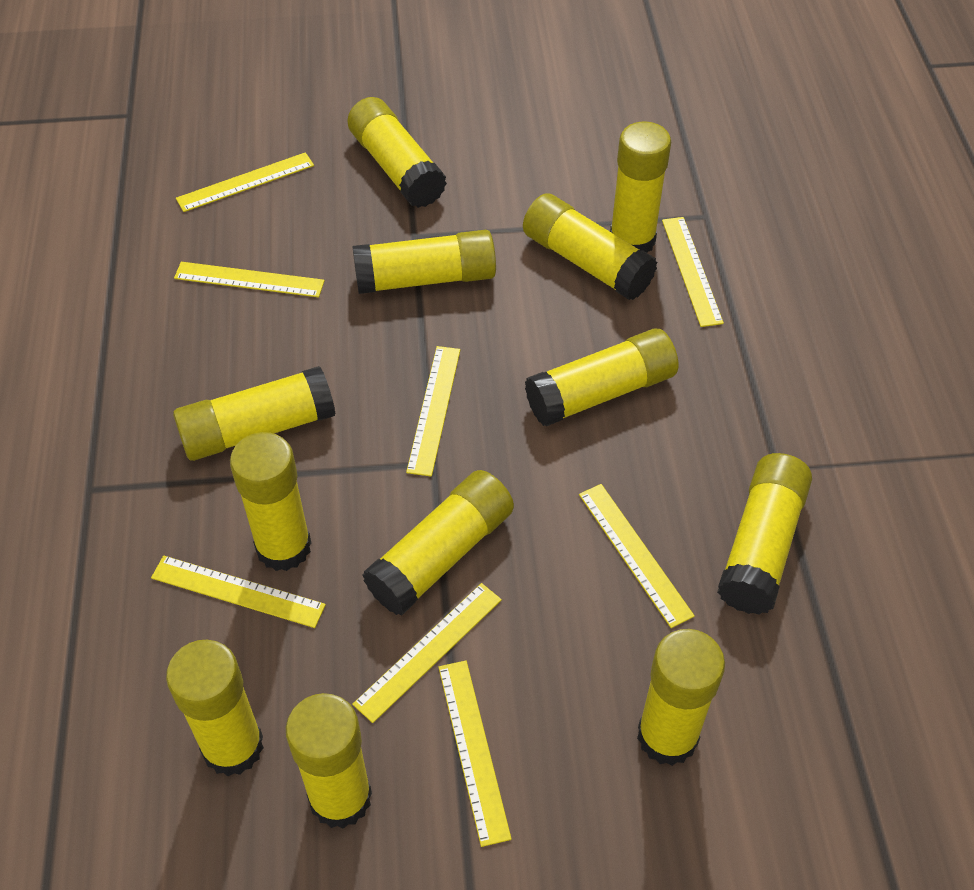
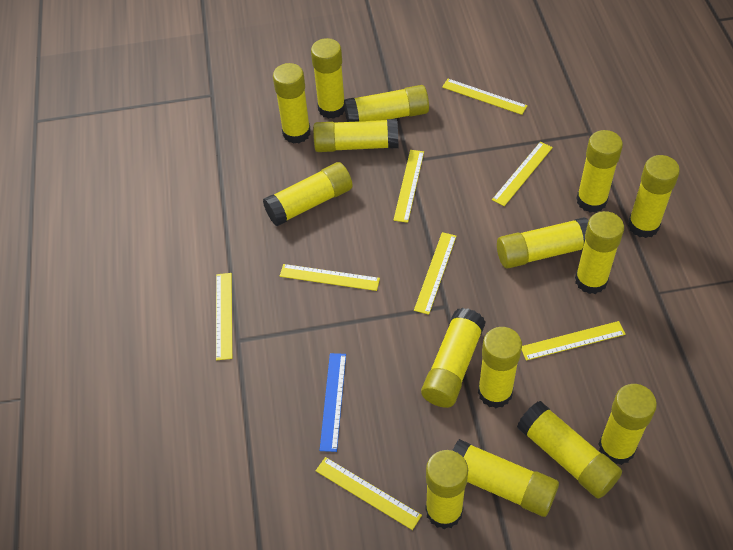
blue ruler: none = 0 -> [320,353,346,452] = 1
yellow glue stick: [166,640,264,776] [173,366,336,461] [230,432,312,571] [286,693,372,829] [347,97,447,208] [353,230,496,294] [362,470,514,616] [523,193,657,300] [525,329,679,426] [610,122,671,253] [637,629,725,766] [717,453,812,615] = 12 -> [263,162,353,226] [273,63,311,144] [311,38,345,119] [313,119,398,152] [344,85,429,122] [421,308,486,408] [425,450,468,529] [452,439,559,517] [478,327,522,408] [497,217,588,269] [517,401,622,499] [575,211,624,294] [576,130,623,213] [599,384,657,465] [628,155,680,238] = 15

